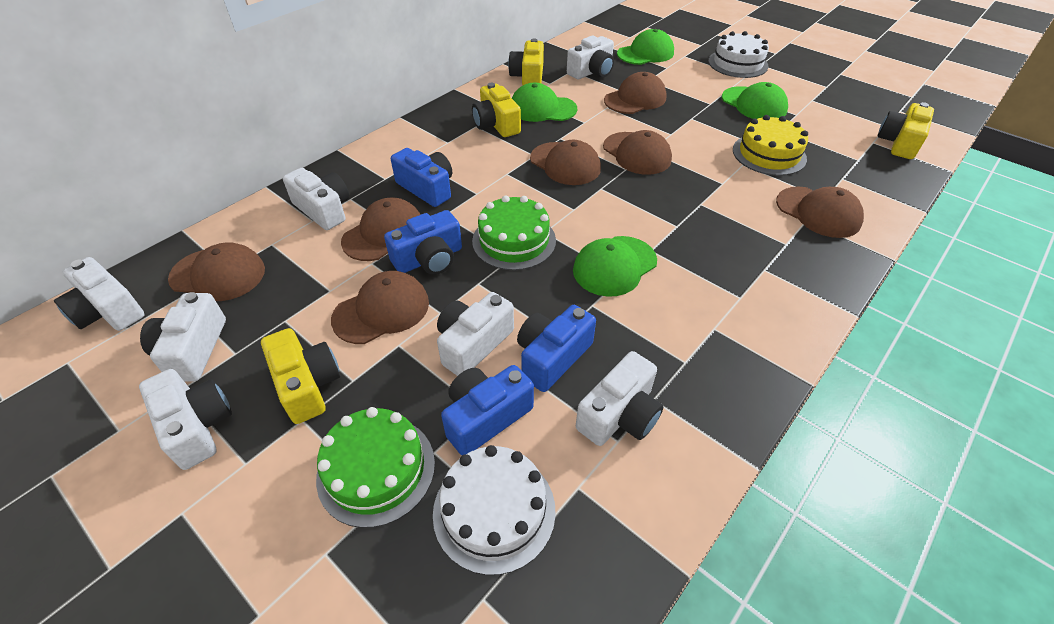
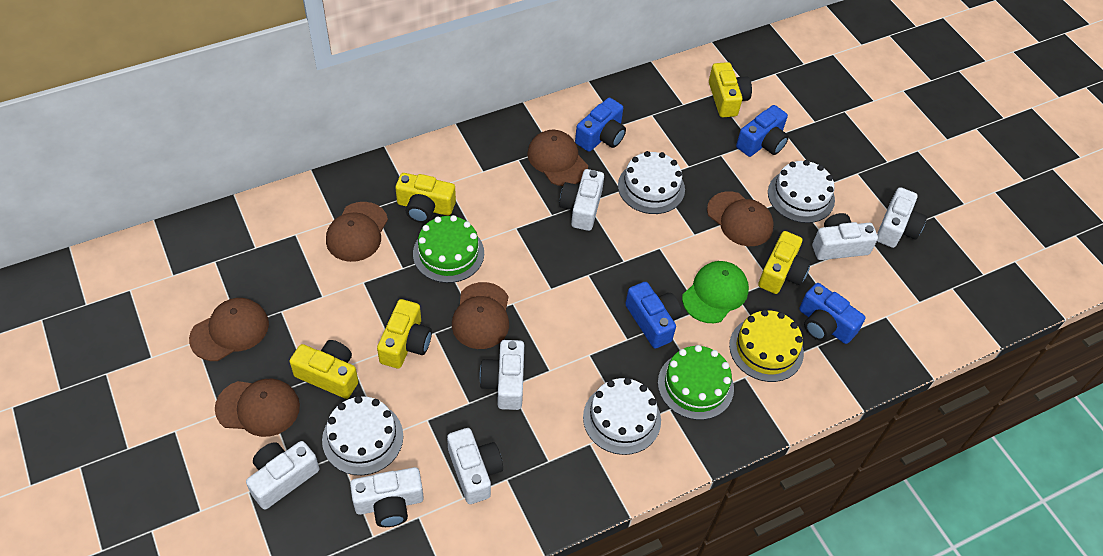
brown cap: [168,242,265,301] [331,271,429,344] [341,197,421,261] [530,140,601,185] [603,130,672,175] [604,72,667,114] [776,186,864,238] = 7 -> [189,298,269,361] [215,379,300,437] [326,202,388,262] [452,282,509,349] [527,130,588,186] [707,192,774,246] = 6
green cap: [512,83,577,122] [573,236,657,297] [617,29,674,65] [722,82,788,119] = 4 -> [682,261,749,323] = 1
white cake: [433,445,556,575] [708,31,769,78] = 2 -> [322,396,403,475] [583,378,661,455] [618,151,685,214] [768,160,835,223] = 4
yellow camera: [261,328,340,424] [472,83,521,137] [508,38,544,85] [878,102,934,159] = 4 -> [289,340,358,399] [377,299,432,369] [395,173,456,223] [709,62,752,117] [758,231,811,294] = 5

